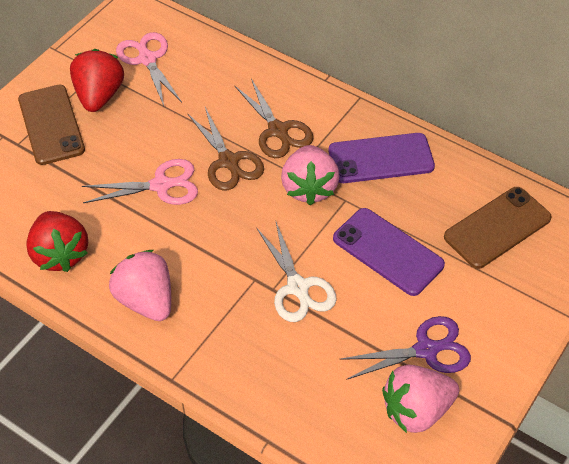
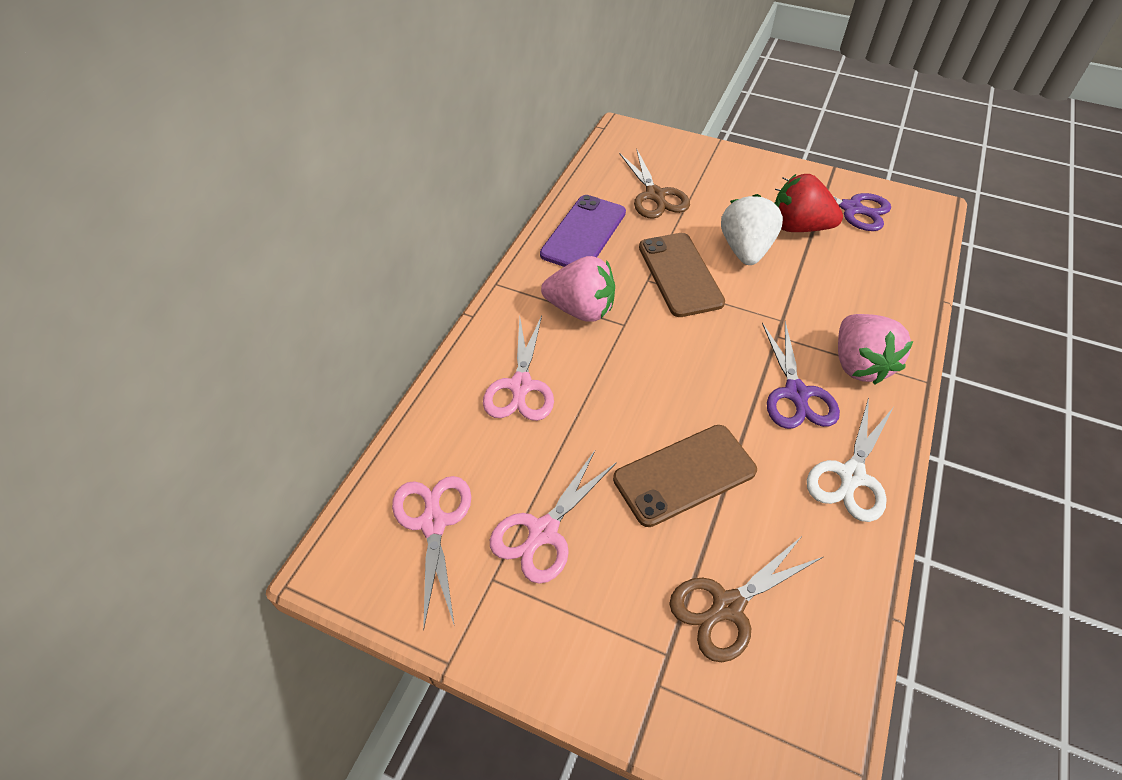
pink scissors: [82,159,198,205] [116,32,182,106] = 2 -> [392,476,471,631] [483,316,554,421] [490,451,617,584] = 3
pink strawberry: [109,250,171,321] [281,145,340,205] [382,365,459,433] = 3 -> [541,256,615,322] [838,314,913,384] = 2
purple phone: [329,133,435,183] [333,208,445,296] = 2 -> [540,195,626,267] = 1
purple scissors: [339,316,471,380] = 1 -> [762,321,840,429] [775,177,891,231] = 2
red strawberry: [26,211,88,272] [70,49,124,112] = 2 -> [775,174,843,232] = 1
white strawberry: none = 0 -> [721,194,783,265] = 1

